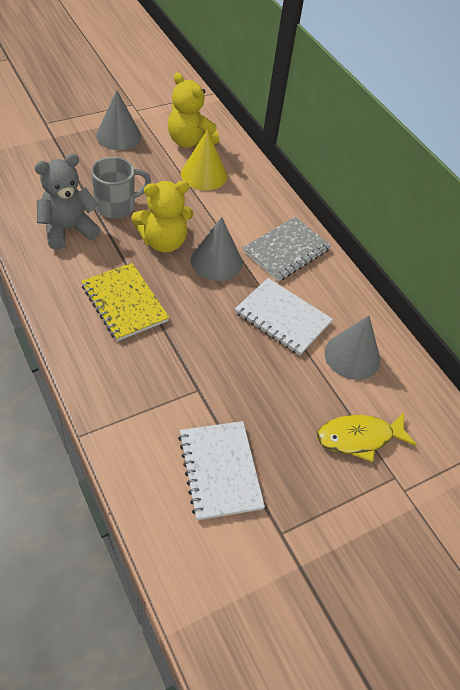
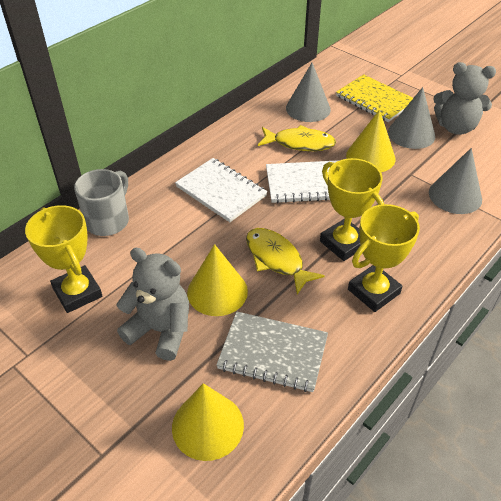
grey teddy bear: [35,154,101,250] = 1 -> [117,248,189,361] [433,62,496,135] = 2
yellow cone: [181,130,227,191] = 1 -> [172,383,244,461] [187,244,248,316] [346,109,395,172] = 3
yellow fish: [317,413,416,462] = 1 -> [246,228,325,294] [258,125,336,151] = 2
yellow teddy bear: [131,181,193,253] [168,72,219,148] = 2 -> none = 0
yellow trophy: none = 0 -> [25,205,102,313] [320,158,384,261] [348,204,420,312] = 3

